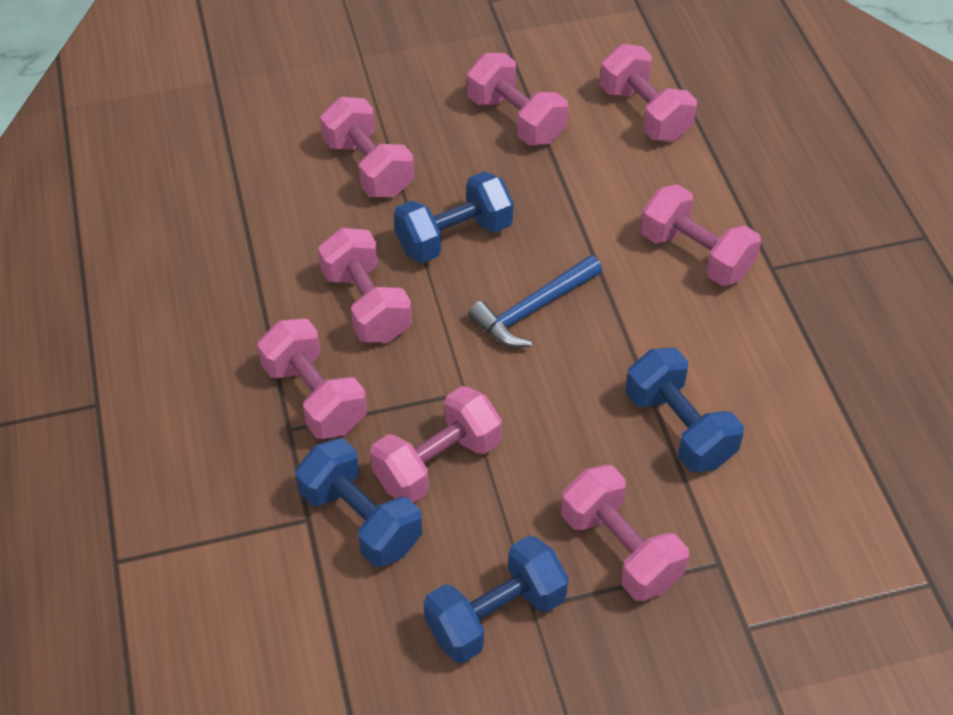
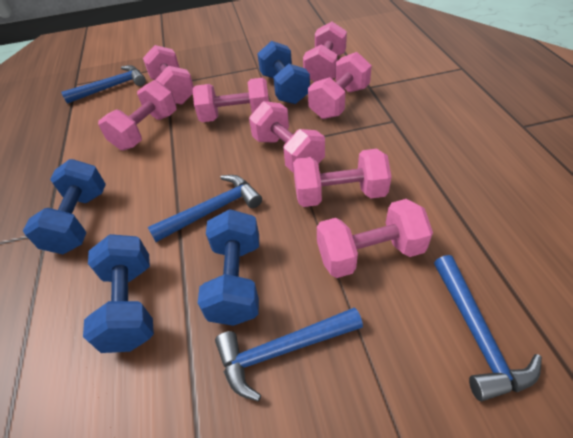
blue hammer: [468,255,602,348] = 1 -> [61,65,146,104] [148,175,262,242] [215,307,363,401] [434,255,542,401] = 4

